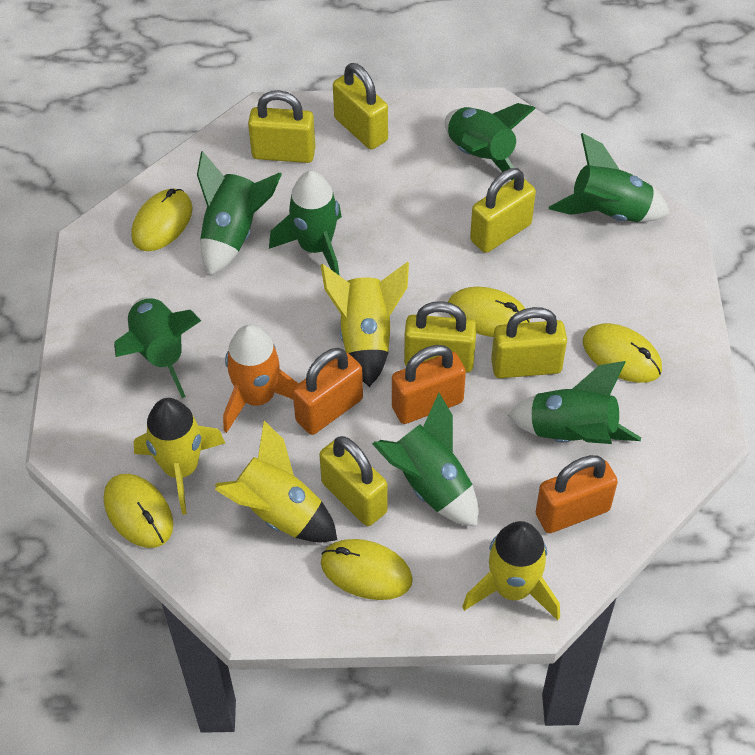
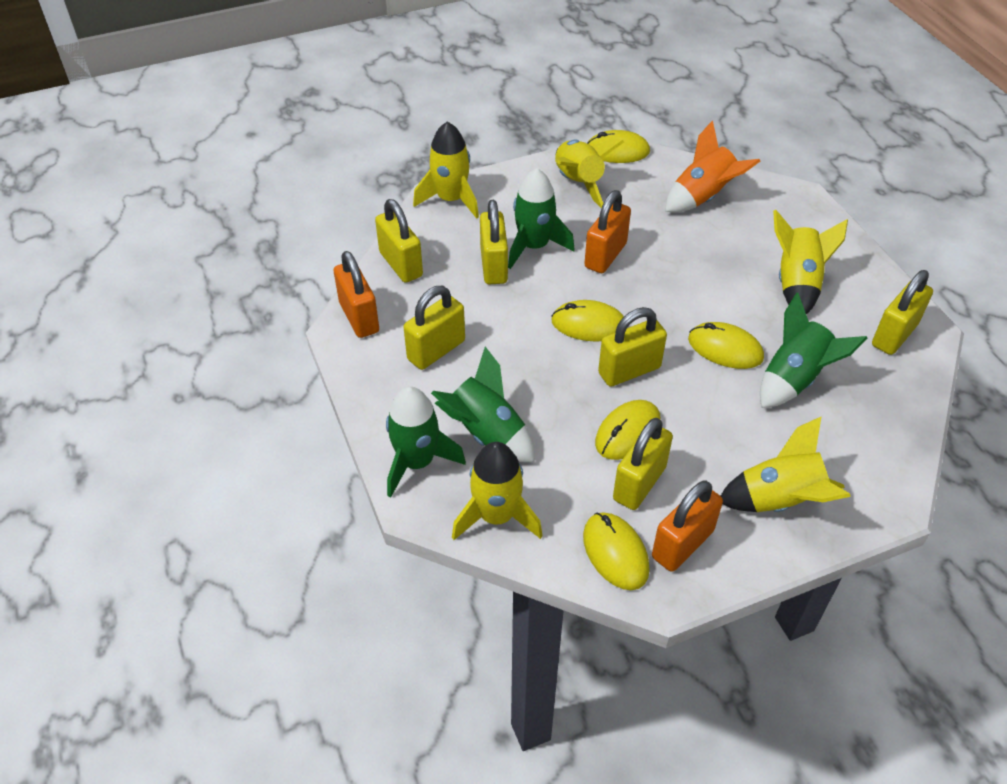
green rocket: [114,297,201,398] [197,151,282,276] [269,171,342,275] [372,393,479,527] [445,103,536,180] [508,361,641,444] [549,133,670,222] = 7 -> [386,386,466,498] [431,347,534,462] [508,168,575,269] [760,293,868,408] = 4
yellow rocket: [134,398,225,515] [215,421,337,542] [321,262,409,387] [462,521,560,620] = 4 -> [413,122,479,219] [452,442,543,540] [555,138,624,208] [721,416,851,512] [773,210,848,315] = 5

